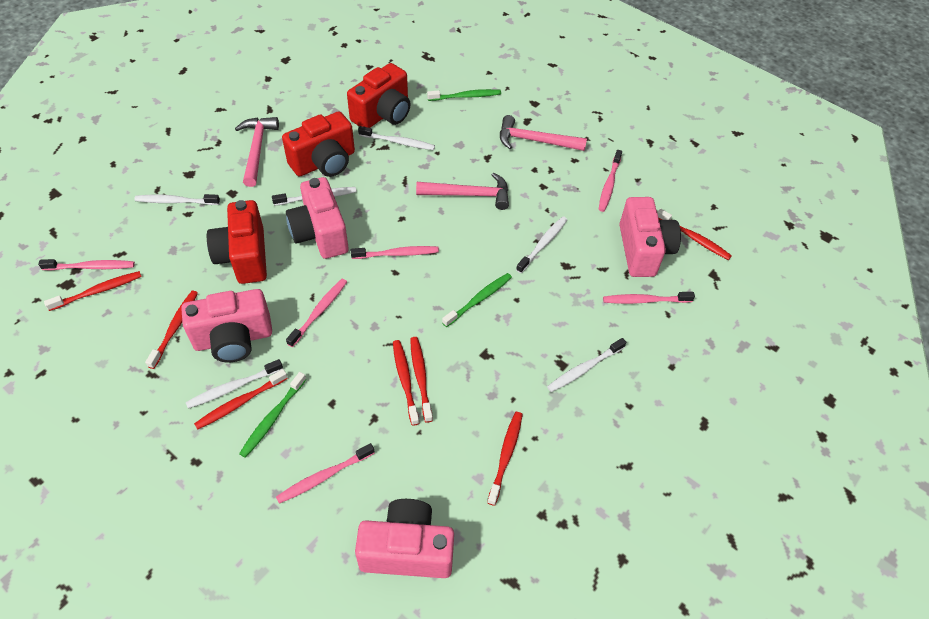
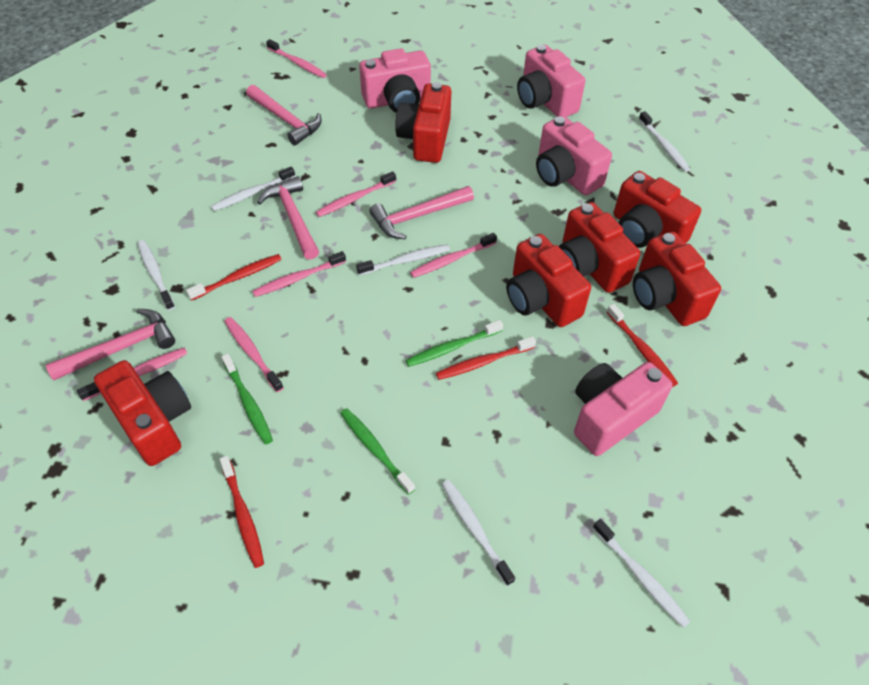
pink hammer: [235,117,279,187] [416,173,509,210] [500,115,587,151] = 3 -> [46,309,175,380] [246,85,322,145] [257,176,319,260] [369,186,474,239] = 4
red camera: [207,200,267,284] [282,112,355,177] [347,63,410,128] = 3 -> [94,360,191,466] [395,82,451,163] [506,234,591,327] [559,202,640,293] [614,171,701,248] [633,232,721,326] = 6
red toothbrush: [44,271,142,311] [145,291,198,369] [194,369,288,429] [393,340,420,426] [410,337,433,423] [487,412,523,506] [657,208,732,260] = 7 -> [186,254,282,301] [220,456,264,568] [436,336,536,380] [607,304,678,387] = 4

